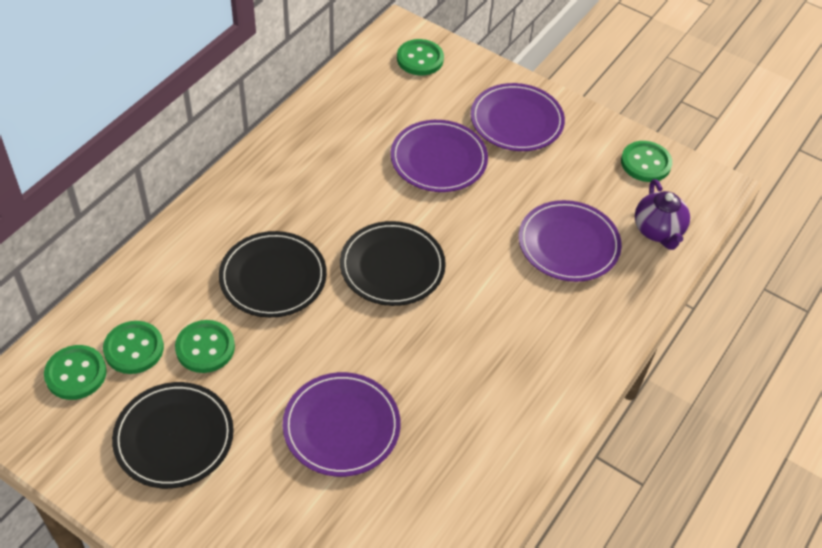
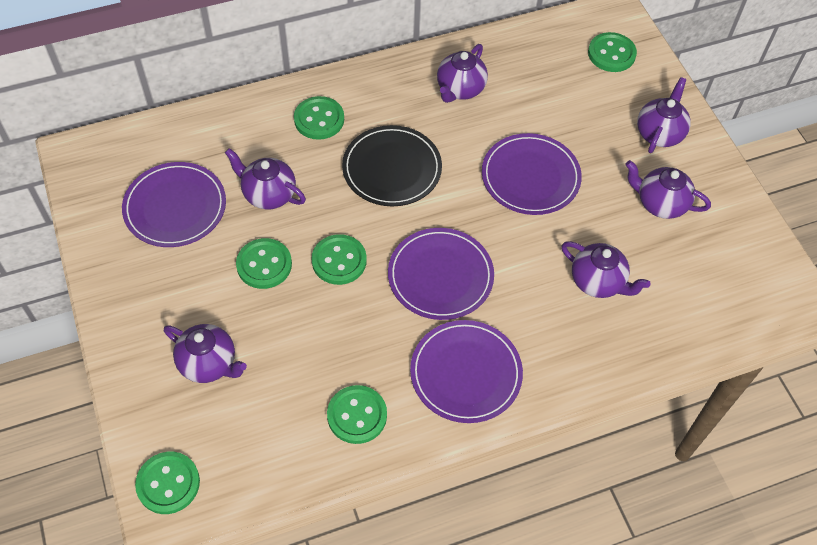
black plate: [112,382,234,489] [219,231,327,318] [340,221,446,306] = 3 -> [342,125,442,206] = 1
green button: [44,345,107,400] [103,321,164,374] [175,320,235,373] [397,39,444,75] [621,141,672,182] = 5 -> [135,452,200,514] [236,238,292,289] [294,96,344,140] [312,234,367,285] [327,385,387,444] [588,32,637,72] = 6
purple teapot: [635,179,690,250] = 1 -> [164,324,247,383] [225,148,306,209] [437,44,488,103] [561,241,651,298] [625,160,711,219] [637,77,691,153] = 6

